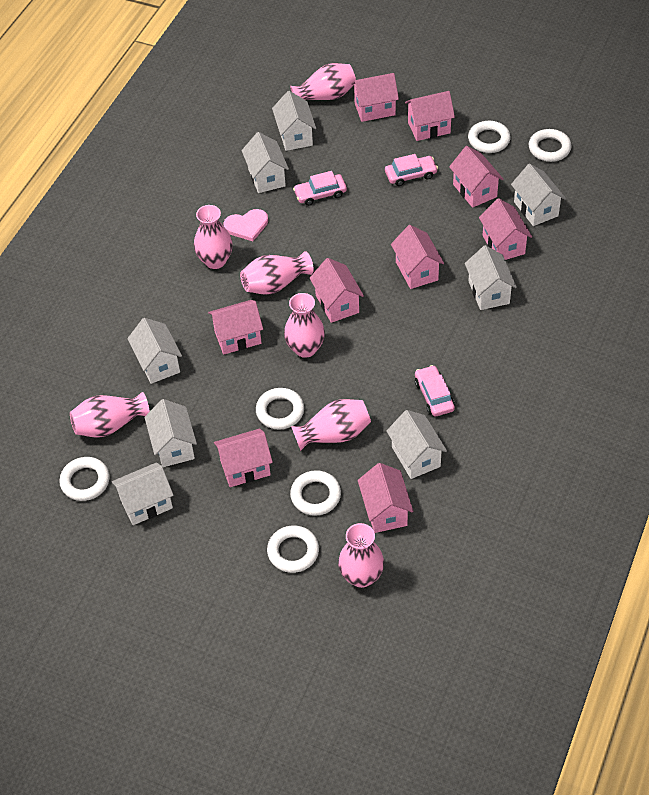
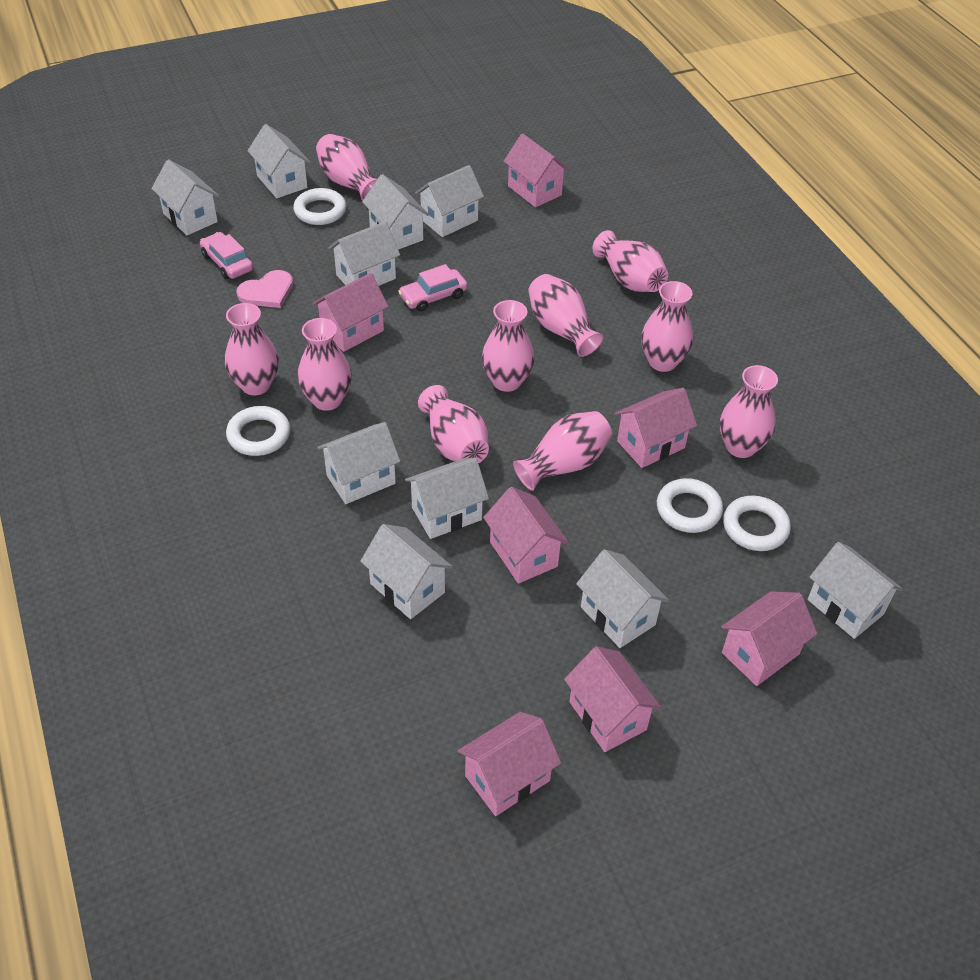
pink car: [293,171,347,206] [385,154,438,186] [415,365,455,416] = 3 -> [200,232,253,279] [398,264,468,312] = 2
pink house: [208,300,263,355] [214,429,273,487] [310,258,364,323] [351,73,399,122] [358,463,413,533] [391,225,444,289] [405,91,455,141] [449,146,503,208] [479,198,532,260] = 9 -> [312,273,388,352] [458,712,561,816] [483,487,569,584] [503,133,570,207] [564,646,661,752] [615,388,697,468] [721,591,817,686] = 7
pink vase: [70,392,150,438] [194,205,233,269] [240,251,314,295] [284,293,325,358] [290,63,356,100] [291,399,371,451] [338,523,384,588] = 7 -> [225,303,279,395] [298,318,352,411] [316,134,377,201] [418,385,489,463] [482,300,535,392] [513,411,612,491] [528,274,603,357] [592,230,668,292] [641,281,693,372] [720,365,778,458] = 10
white house: [112,462,174,525] [127,318,182,384] [145,399,197,467] [242,132,289,193] [272,91,316,151] [386,410,447,479] [465,245,517,310] [511,164,566,226] = 8 -> [151,159,219,235] [248,124,310,198] [318,422,400,504] [328,221,400,286] [360,524,453,619] [362,174,429,250] [405,458,489,539] [415,165,484,237] [576,549,669,648] [808,542,903,639] = 10
white ring: [59,457,110,501] [256,388,304,429] [267,526,319,573] [290,470,341,516] [468,121,511,153] [529,129,572,162] = 6 -> [226,406,290,456] [293,188,346,225] [657,478,723,533] [723,496,791,551] = 4

